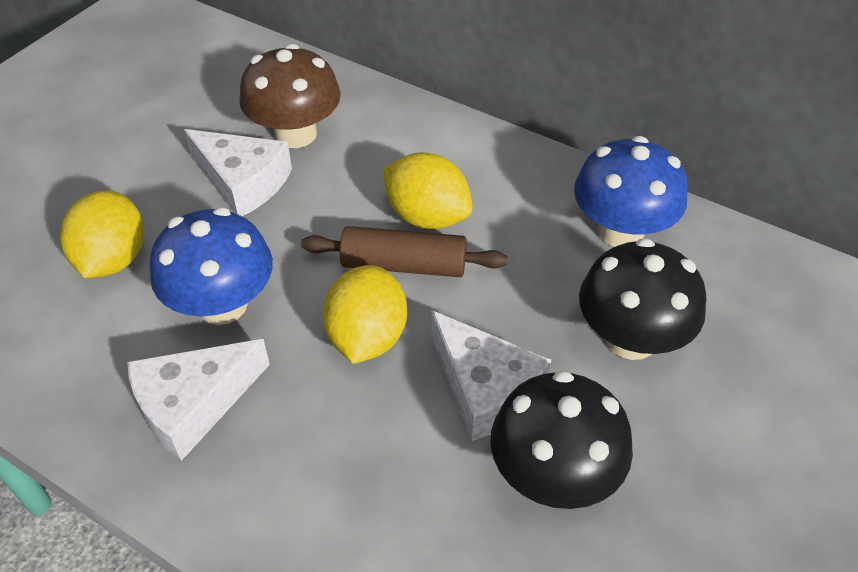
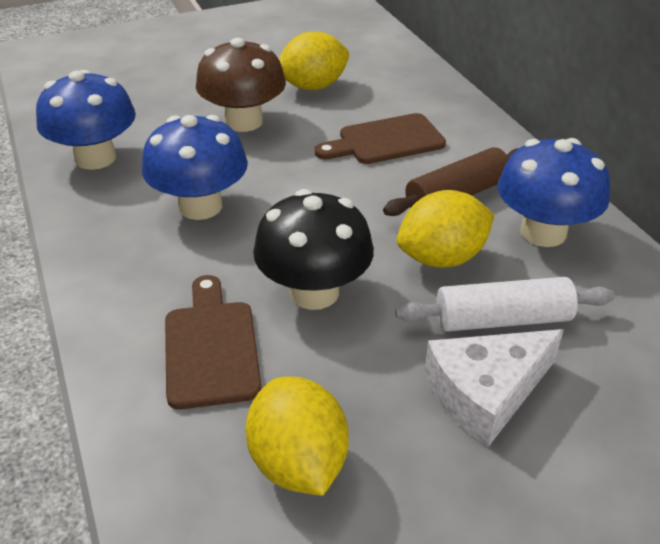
black mushroom: [490,370,633,509] [579,238,706,360] = 2 -> [253,189,374,310] = 1
blue mushroom: [149,207,273,325] [574,136,688,247] = 2 -> [36,70,136,170] [142,115,248,220] [498,138,610,247] = 3
brown cutting board: none = 0 -> [165,275,262,410] [314,113,446,164] = 2
white cheese: [127,339,270,461] [184,129,292,216] [431,310,551,441] = 3 -> [425,329,564,447] = 1
white rolling pin: none = 0 -> [395,277,615,332] = 1

